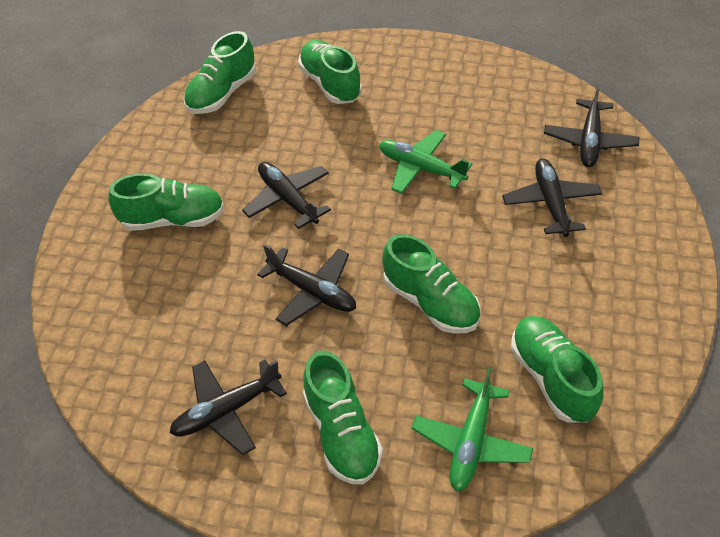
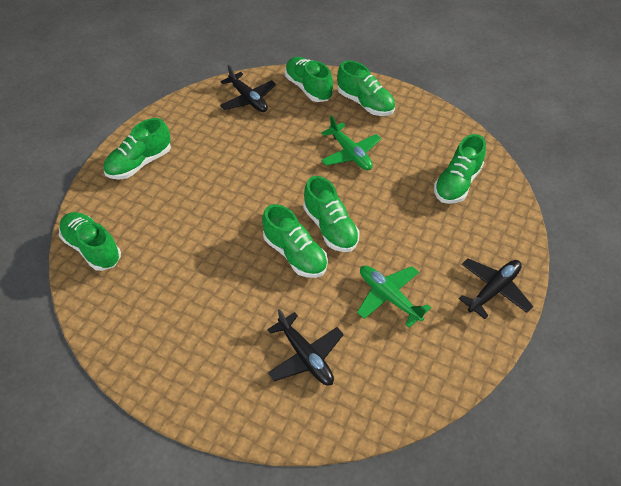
black plane: [170,360,287,455] [242,162,331,229] [257,244,356,326] [502,159,602,237] [544,84,639,167] = 5 -> [220,65,276,112] [267,309,344,385] [459,258,533,319] = 3
green shoe: [108,173,224,231] [184,31,256,114] [298,40,362,104] [303,350,383,484] [383,234,481,333] [511,316,603,423] = 6 -> [59,212,121,271] [103,118,171,179] [262,204,328,278] [285,57,333,102] [303,176,360,252] [337,60,395,116] [434,134,486,204] = 7

